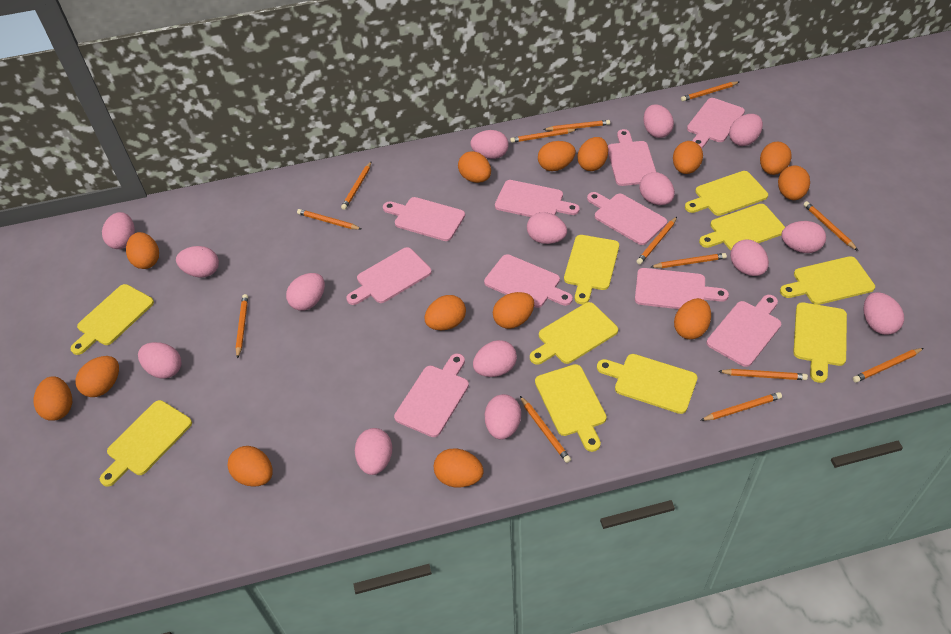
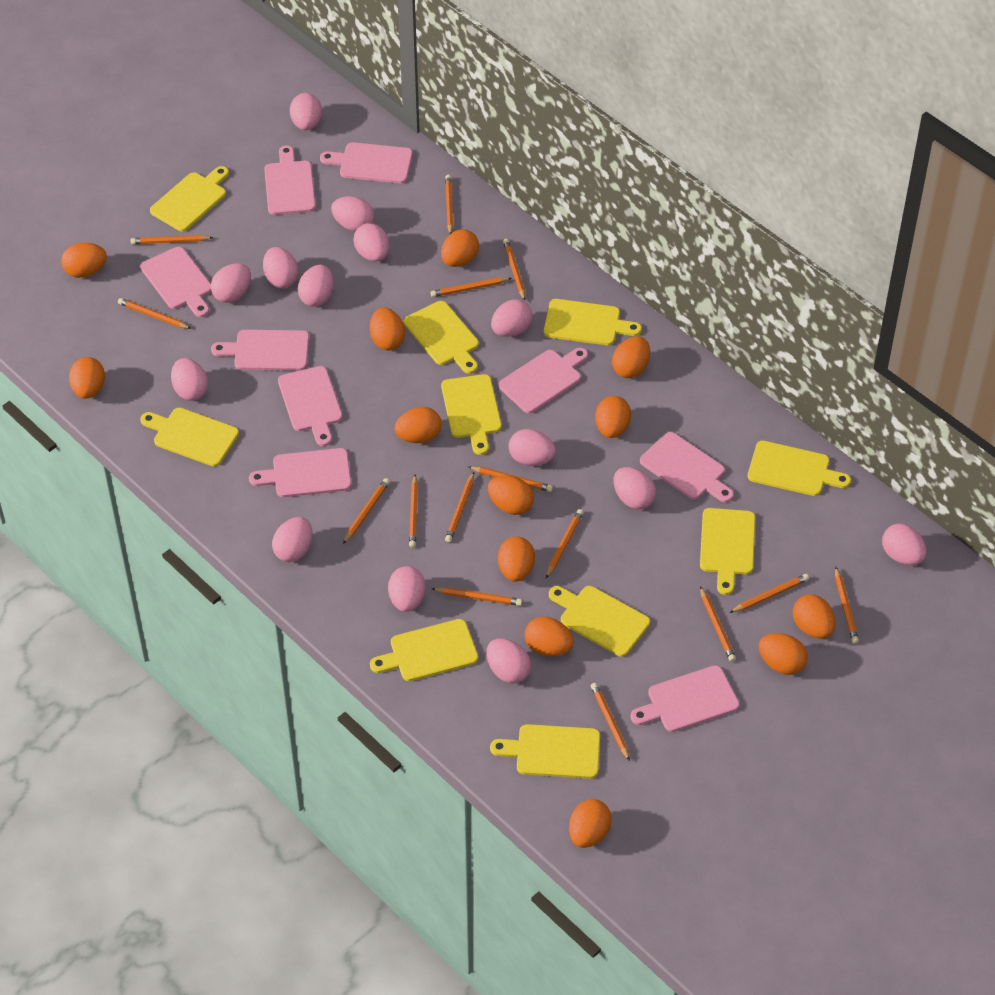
orange egg: [33,376,72,421] [75,356,119,397] [126,232,159,269] [227,446,273,487] [425,295,466,330] [434,448,484,487] [458,151,491,183] [493,292,534,329] [538,141,576,171] [577,137,608,171] [673,141,703,174] [674,298,711,339] [760,141,792,175] [778,166,810,200] = 14 -> [61,243,107,278] [69,357,105,399] [370,308,405,350] [394,407,442,443] [441,229,479,267] [488,475,534,515] [498,537,535,582] [525,617,574,656] [569,799,612,848] [595,396,631,438] [612,337,650,378] [759,633,808,675] [793,594,836,638] = 13
orange pencil: [236,294,248,359] [297,209,361,230] [341,161,372,210] [510,129,577,143] [520,396,571,463] [543,120,610,131] [636,217,677,265] [651,253,727,268] [681,82,739,101] [700,392,782,421] [718,369,808,380] [803,201,858,251] [853,348,924,383] = 13 -> [118,298,192,329] [130,235,214,244] [343,478,390,544] [409,475,418,548] [431,277,512,297] [432,587,522,606] [445,175,453,234] [445,472,474,542] [469,466,553,492] [503,239,525,301] [546,509,583,578] [591,683,630,761] [700,587,736,662] [729,574,809,613] [835,566,859,644] = 15
pink cutting board: [346,247,432,305] [383,197,465,241] [394,353,469,437] [484,254,573,308] [495,180,580,217] [587,192,667,245] [608,129,656,186] [635,268,729,309] [687,98,745,148] [706,295,781,367] = 10 -> [140,247,211,317] [211,330,309,371] [249,448,351,497] [264,145,316,215] [278,366,342,446] [320,142,413,183] [499,348,588,413] [630,665,739,732] [640,432,734,502] = 9
pink egg: [102,212,135,249] [138,342,182,379] [176,246,219,278] [286,273,325,311] [355,428,392,475] [470,130,509,159] [473,340,517,377] [485,394,521,440] [527,212,567,244] [639,172,675,205] [643,104,674,138] [729,114,763,146] [730,239,769,276] [781,221,826,253] [863,292,904,335] = 15 -> [171,358,208,401] [211,263,251,303] [263,247,299,288] [272,517,313,562] [290,93,322,130] [298,265,334,307] [331,196,374,231] [353,223,389,261] [388,566,426,612] [486,638,531,683] [491,299,532,337] [509,429,556,466] [613,467,656,509] [882,523,927,565] = 14

